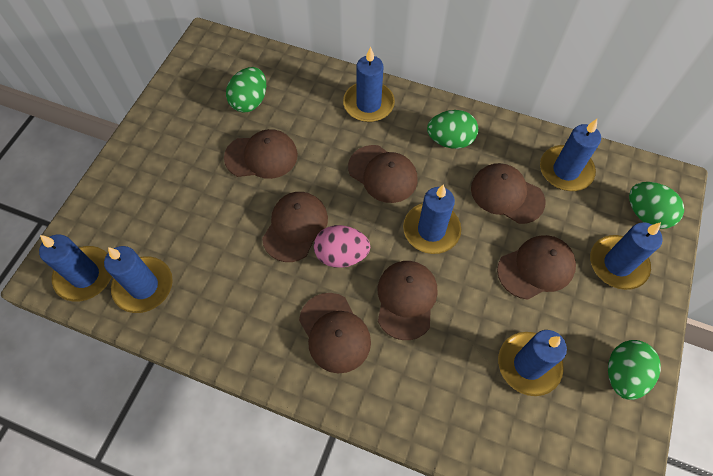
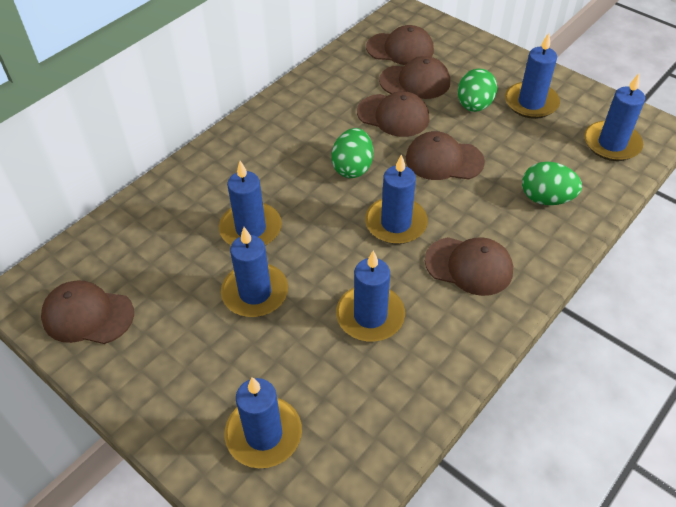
brown cap: [224,129,298,179] [262,192,328,262] [299,293,371,373] [348,145,417,203] [378,261,438,340] [471,163,546,224] [497,235,576,300] = 7 -> [41,280,134,344] [357,91,429,137] [366,25,434,65] [379,56,450,99] [406,131,485,180] [425,237,513,296] = 6
green egg: [226,67,266,113] [427,110,478,149] [608,340,661,400] [629,182,684,229] = 4 -> [331,128,373,178] [458,69,497,112] [522,162,582,205] = 3
pink egg: [314,225,370,268] = 1 -> none = 0

